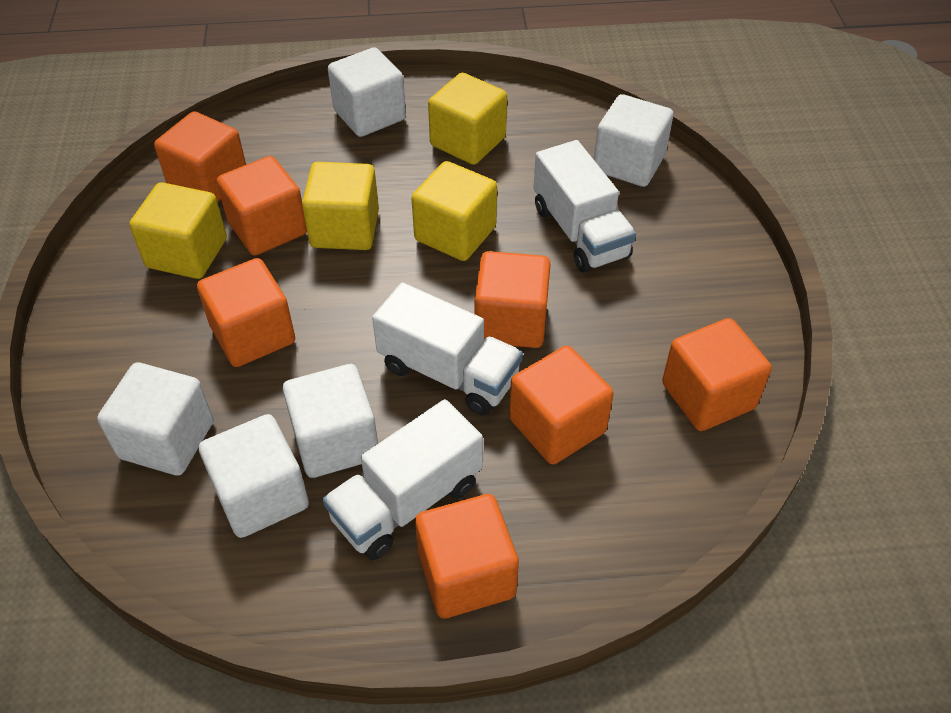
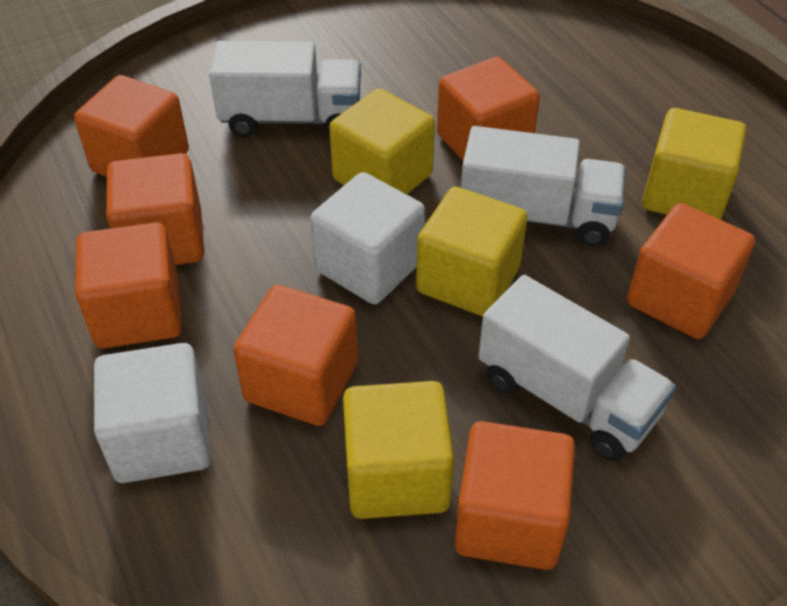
white cube: [97,362,214,476] [199,414,309,538] [283,364,378,478] [328,47,406,137] [594,94,673,187] = 5 -> [94,343,211,483] [310,172,425,304] = 2

